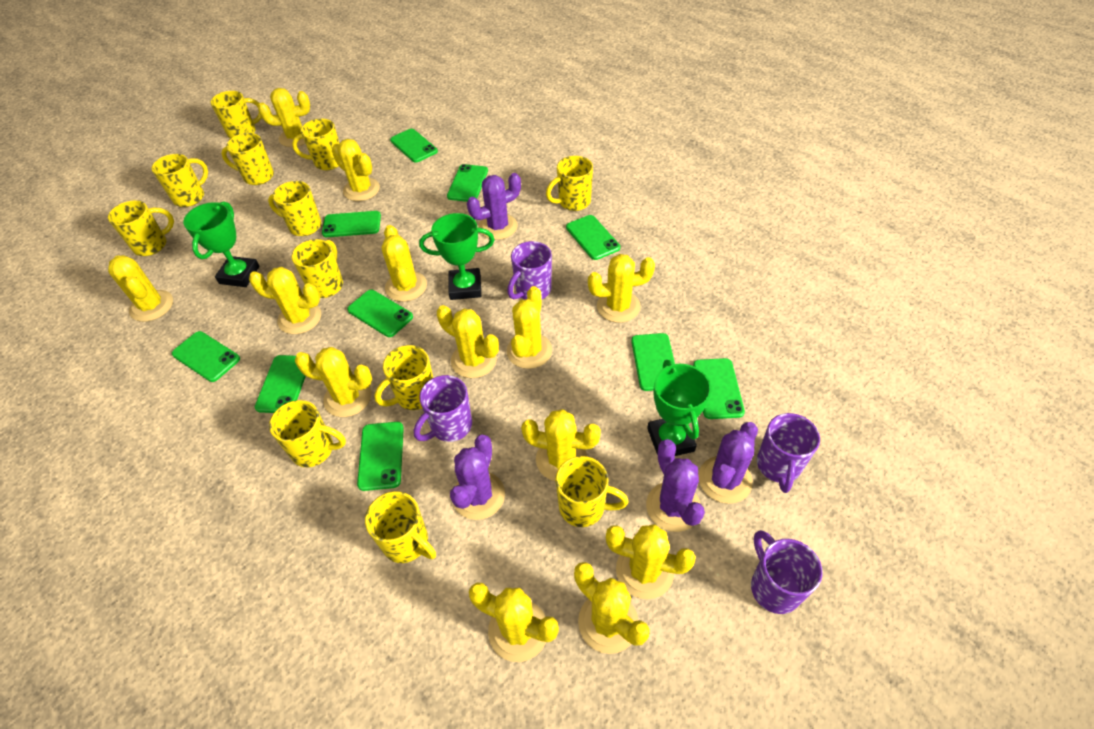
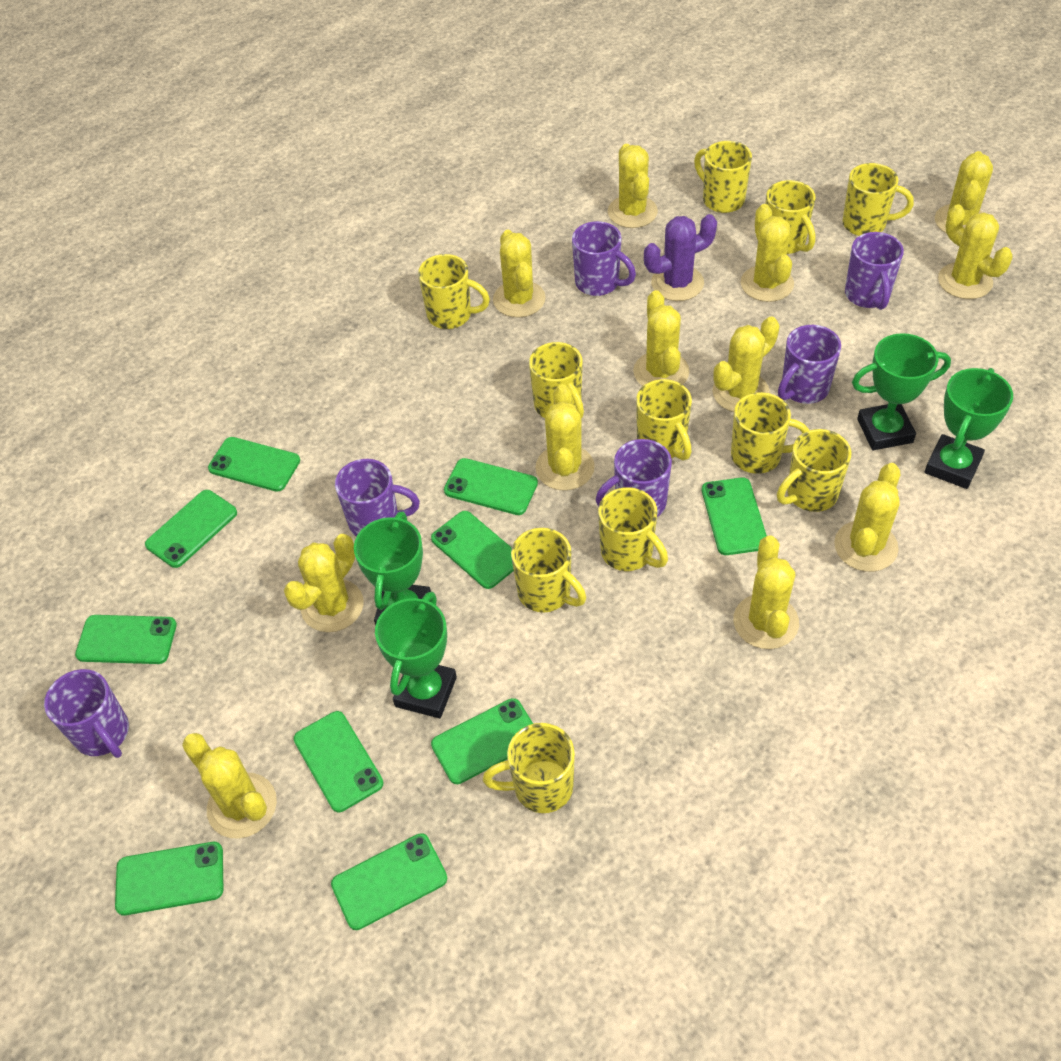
green trophy: [183,201,260,287] [419,213,495,300] [647,360,712,456] = 3 -> [354,511,431,626] [375,591,457,718] [852,333,951,450] [924,368,1013,489] = 4
purple cactus: [450,435,505,520] [467,173,521,240] [646,439,705,532] [699,422,758,504] = 4 -> [644,214,717,301] = 1
purple mug: [414,375,472,442] [507,241,552,300] [751,530,823,614] [757,413,820,493] = 4 -> [44,669,129,758] [335,459,420,537] [572,221,636,296] [596,439,672,517] [778,325,841,404] [845,232,904,310] = 6
yellow cactus: [108,255,173,322] [249,267,321,334] [258,88,310,147] [295,347,372,417] [332,139,380,201] [382,225,427,302] [437,305,499,378] [469,583,559,662] [507,286,552,369] [521,409,601,481] [574,562,650,654] [588,254,655,323] [606,524,696,600] = 13 -> [182,733,277,839] [284,534,364,632] [493,230,546,318] [535,384,595,491] [608,144,658,228] [633,290,690,386] [712,317,780,412] [733,535,799,649] [741,204,794,302] [834,463,900,572] [935,151,993,233] [938,204,1013,299] = 12
yellow mug: [108,200,174,256] [152,154,208,207] [210,91,262,139] [221,133,274,185] [268,181,321,236] [269,400,346,467] [291,239,343,298] [292,119,339,170] [365,491,436,563] [375,345,433,410] [546,156,593,211] [555,456,629,527] = 12 -> [418,254,490,329] [483,723,575,813] [511,528,586,613] [529,342,584,418] [598,487,668,571] [636,379,692,461] [694,141,752,213] [731,392,809,474] [765,180,816,254] [777,429,851,512] [842,163,914,236] = 11

